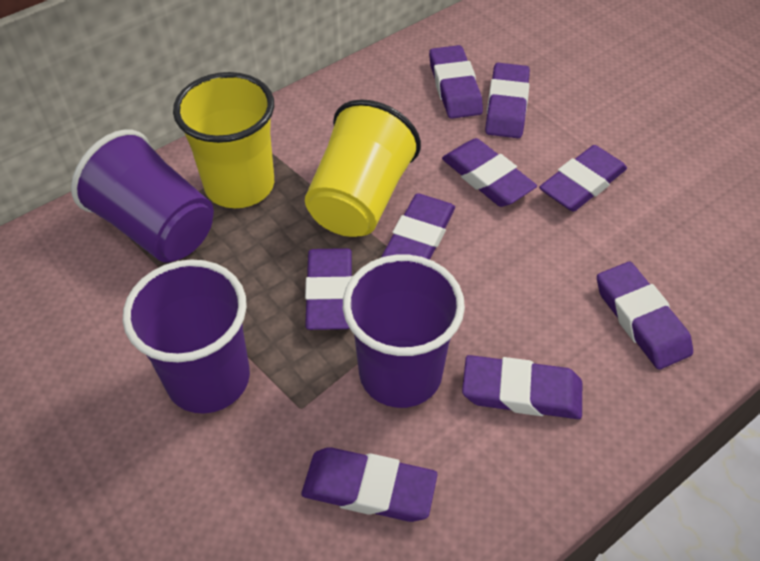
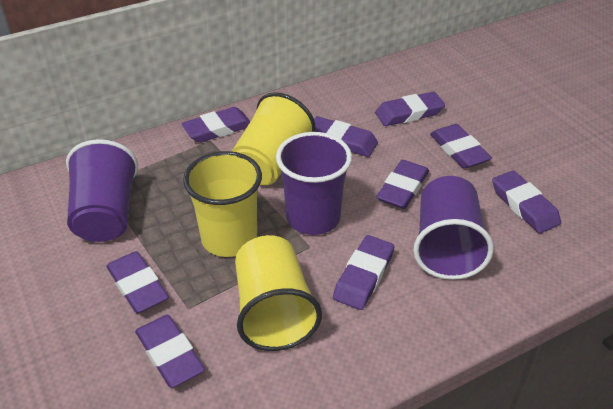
yellow cup: [173,72,274,208] [305,99,421,237] = 2 -> [183,151,262,257] [232,92,315,185] [235,235,322,351] = 3

